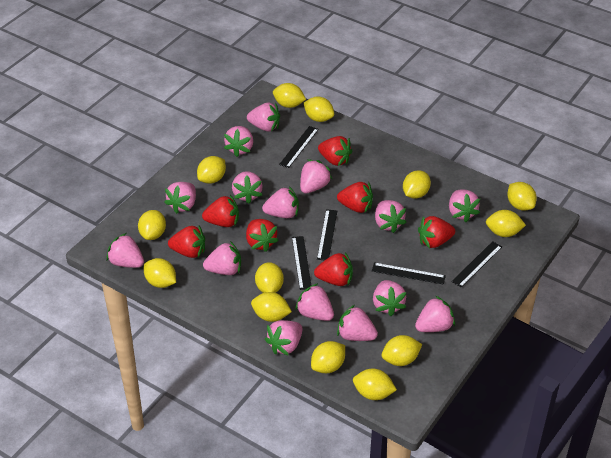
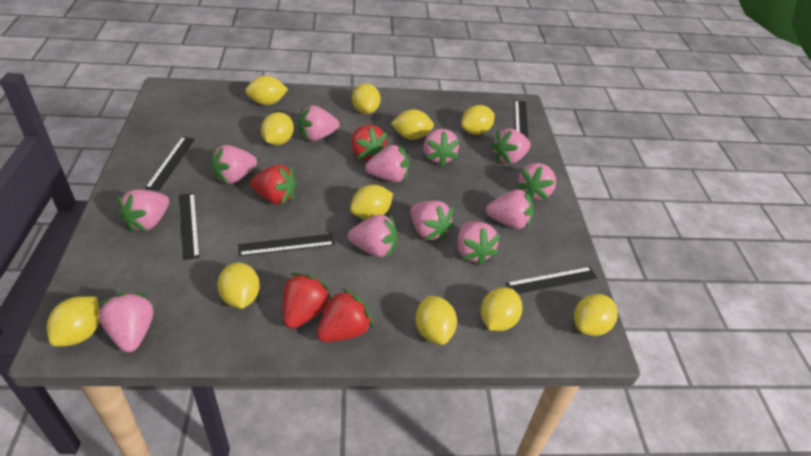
pink strawberry: [106,233,144,268] [164,182,196,214] [203,241,241,275] [224,126,253,157] [232,171,263,204] [247,102,280,132] [262,186,299,218] [265,320,303,356] [295,283,334,321] [300,159,332,193] [337,305,378,341] [373,280,406,316] [375,200,407,233] [415,296,455,332] [449,190,480,222] = 15 -> [98,293,153,352] [118,190,169,232] [211,145,257,184] [298,105,339,141] [348,214,397,258] [365,145,409,182] [411,201,454,242] [424,129,460,167] [457,221,501,266] [486,190,534,229] [491,128,531,164] [516,163,556,200] = 12
red strawberry: [168,226,205,258] [202,195,239,227] [246,219,279,252] [314,252,353,286] [318,136,352,166] [337,182,373,213] [418,216,455,248] = 7 -> [250,164,297,205] [283,273,332,329] [316,288,373,342] [351,125,387,161] = 4
yellow lemon: [138,210,166,240] [144,258,176,288] [197,156,226,184] [251,292,292,322] [255,262,284,293] [273,83,306,108] [304,97,334,122] [311,341,345,373] [353,369,397,400] [382,335,422,366] [403,170,431,199] [486,210,526,237] [507,182,537,210] = 13 -> [47,296,100,347] [217,262,260,309] [245,76,288,105] [261,112,294,145] [350,185,393,220] [352,83,381,114] [391,109,434,140] [415,295,457,345] [461,105,495,135] [481,287,522,331] [574,294,618,336] = 11

